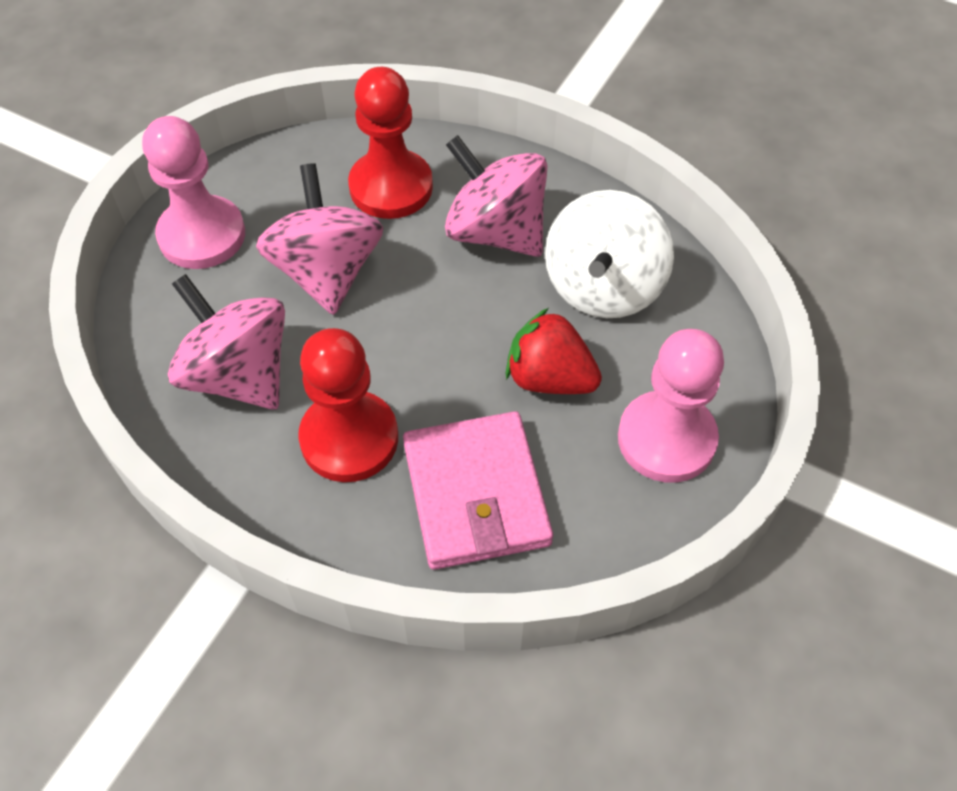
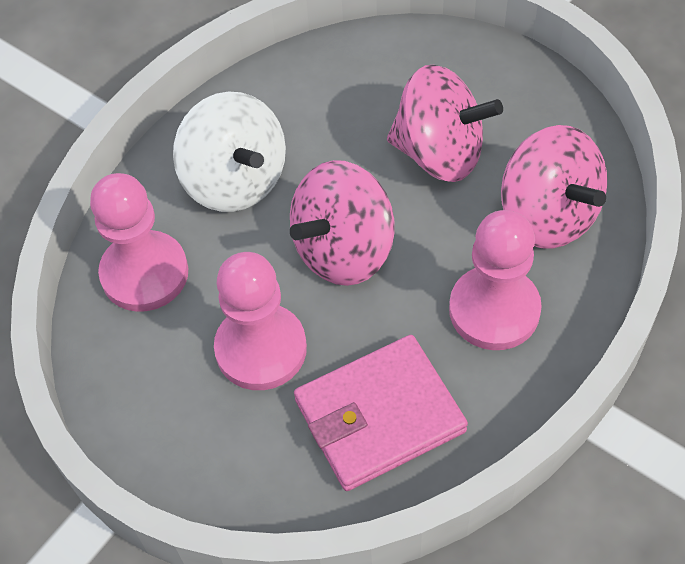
pink pawn: [142,116,245,269] [618,329,724,483] = 2 -> [90,173,188,312] [214,252,307,390] [449,210,542,350] = 3
red pawn: [298,328,398,482] [348,67,433,219] = 2 -> none = 0
red strawberry: [506,308,602,394] = 1 -> none = 0

